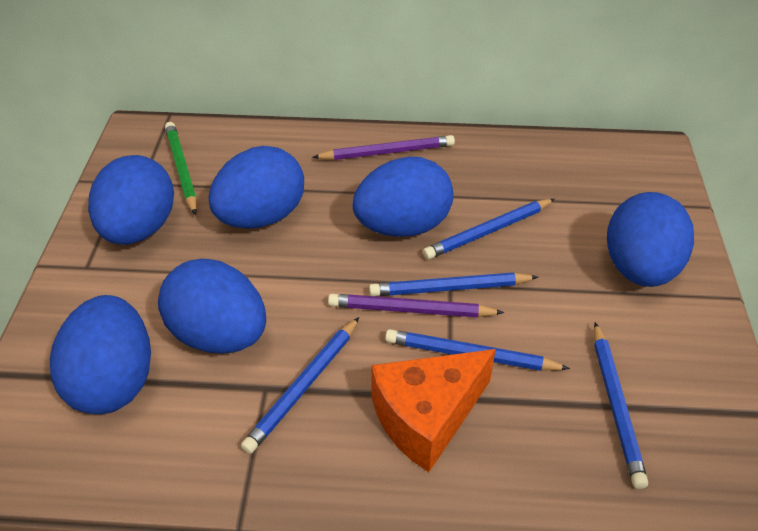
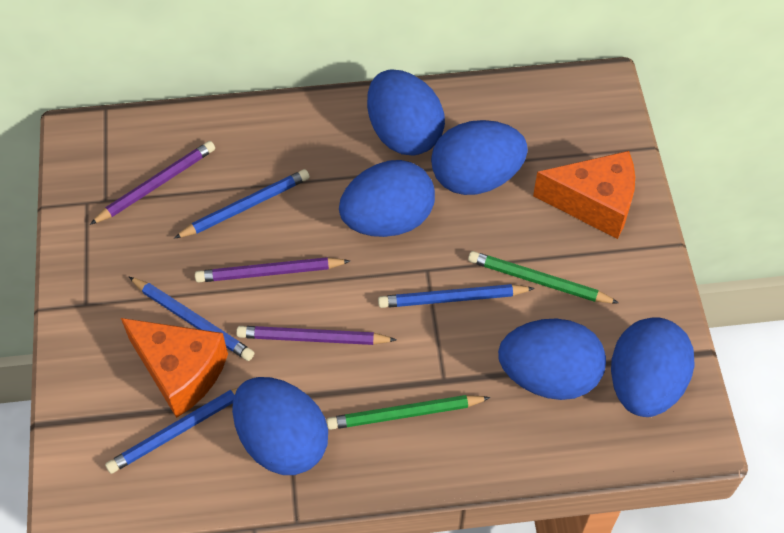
blue pencil: [241,317,359,454] [369,272,538,296] [385,329,570,371] [423,199,555,259] [594,322,648,489] = 5 -> [105,388,238,474] [129,277,254,361] [174,169,310,239] [378,284,535,308] = 4
green pencil: [165,122,197,215] = 1 -> [326,395,491,430] [468,251,619,303] = 2
orange cheese: [371,349,496,472] = 1 -> [121,318,228,418] [533,151,635,239] = 2
purple pencil: [312,135,455,160] [328,294,504,317] = 2 -> [90,141,215,225] [195,257,350,283] [236,326,397,345] = 3

